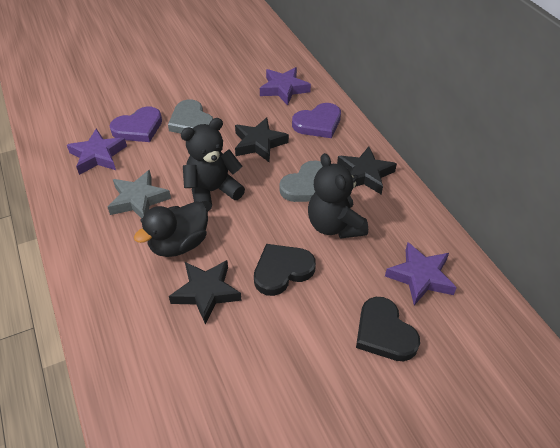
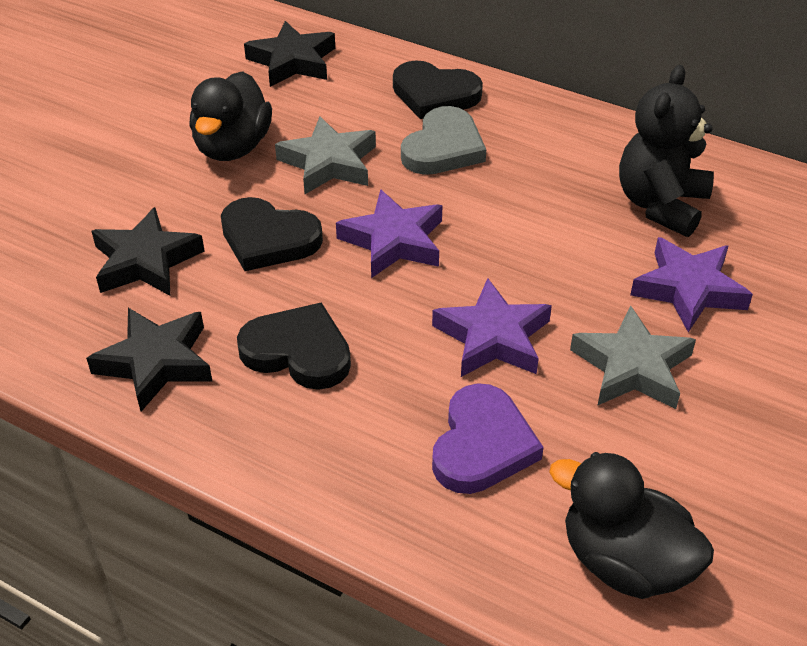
black duck: [134,201,208,257] = 1 -> [189,71,272,161] [549,452,714,599] = 2
black heart: [254,244,316,296] [356,297,420,361] = 2 -> [221,197,323,271] [237,302,351,390] [393,60,483,119] = 3
black teddy bear: [181,118,245,211] [308,153,368,239] = 2 -> [619,65,714,237] = 1
grey heart: [168,99,213,134] [279,160,323,202] = 2 -> [401,106,486,175] = 1
grey star: [108,170,171,218] = 1 -> [275,117,376,194] [570,306,696,409] = 2
purple heart: [110,107,162,142] [292,103,341,138] = 2 -> [432,383,544,494] = 1

